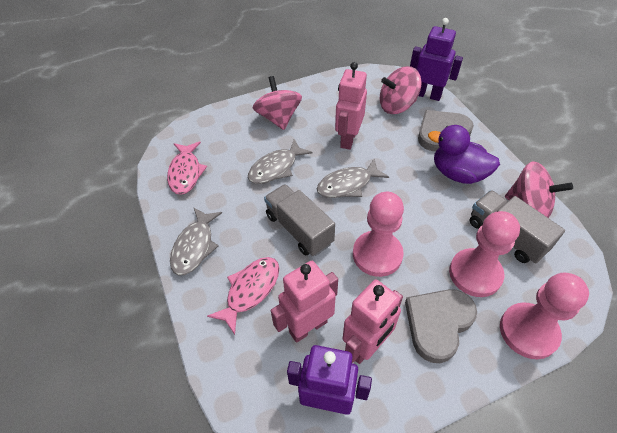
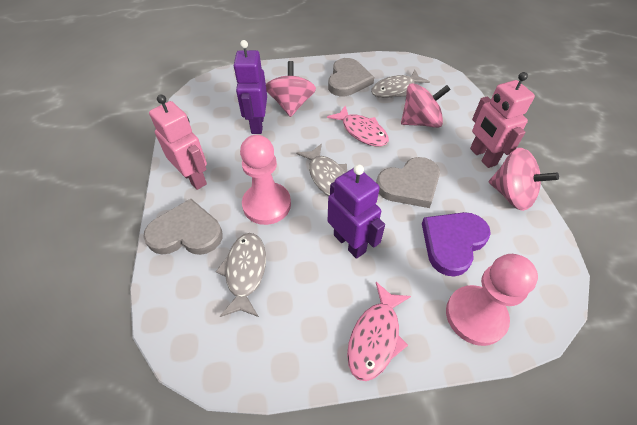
grey heart: [405,289,477,363] [418,110,474,151] = 2 -> [143,199,223,255] [328,58,374,96] [376,157,440,208] = 3
grey truck: [264,184,335,256] [469,190,565,264] = 2 -> none = 0
pink pawn: [353,192,404,277] [449,211,520,297] [500,272,589,359] = 3 -> [240,135,291,225] [446,254,538,346] = 2
pink robot: [271,261,338,343] [335,62,367,150] [343,280,403,364] = 3 -> [149,95,207,190] [470,72,535,168] = 2
purple duck: [428,125,500,184] = 1 -> none = 0
purple heart: none = 0 -> [422,212,491,277] = 1

